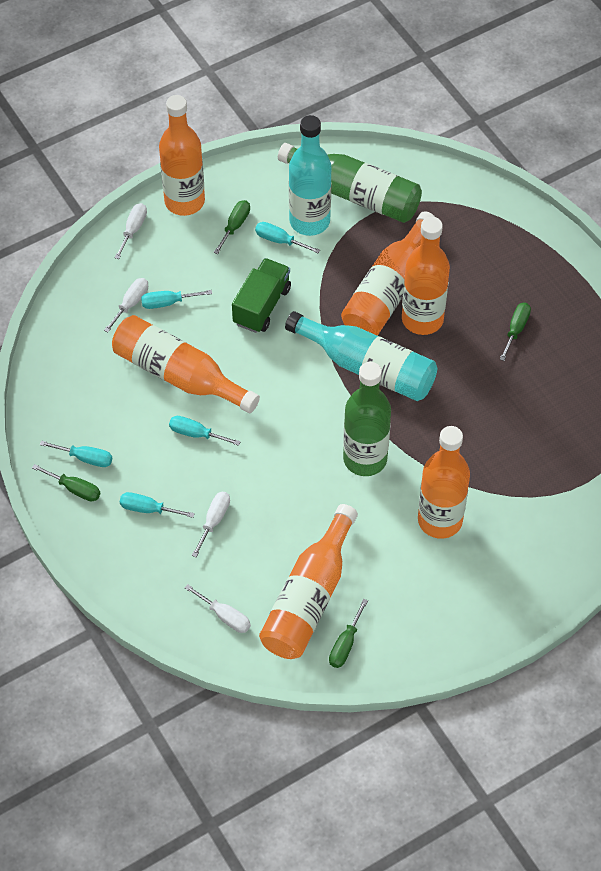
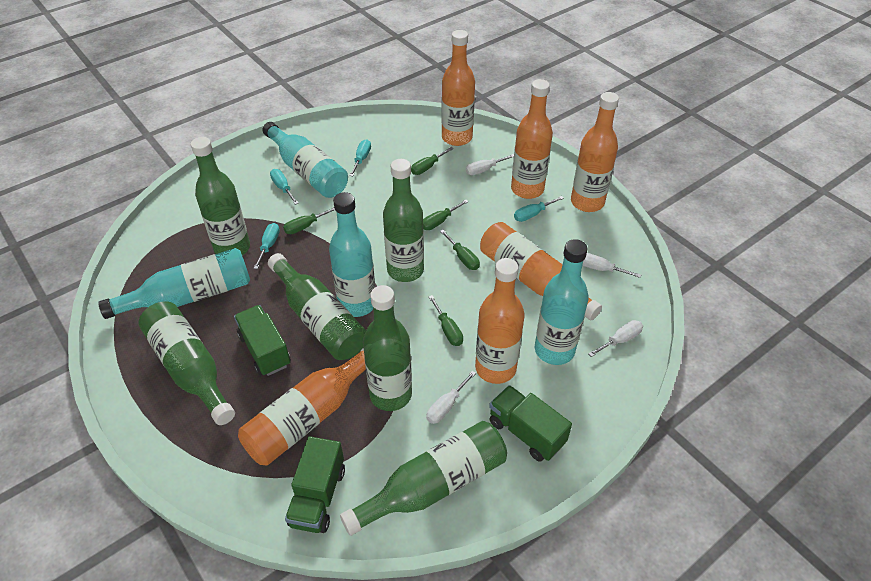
green bottle: [278,143,422,223] [343,362,391,476] = 2 -> [138,301,235,425] [191,137,250,255] [268,253,366,360] [340,421,507,536] [363,285,412,411] [383,159,424,282] = 6
green screwdriver: [32,464,100,501] [214,200,250,254] [329,599,368,668] [500,303,531,361] = 4 -> [283,207,335,234] [411,147,454,175] [423,200,469,230] [428,295,463,346] [440,230,480,270] = 5
green truck: [232,258,291,333] = 1 -> [234,305,291,376] [285,436,345,533] [489,385,572,462] = 3
turquoise bottle: [285,311,437,401] [289,115,331,236] = 2 -> [98,248,250,319] [263,122,348,198] [329,192,375,317] [535,239,589,365] = 4
turquoise screwdriver: [40,441,112,467] [120,492,195,518] [141,290,212,309] [169,416,241,446] [255,222,320,253] = 5 -> [253,223,280,269] [270,169,298,205] [349,139,371,176] [514,196,564,222] = 4

